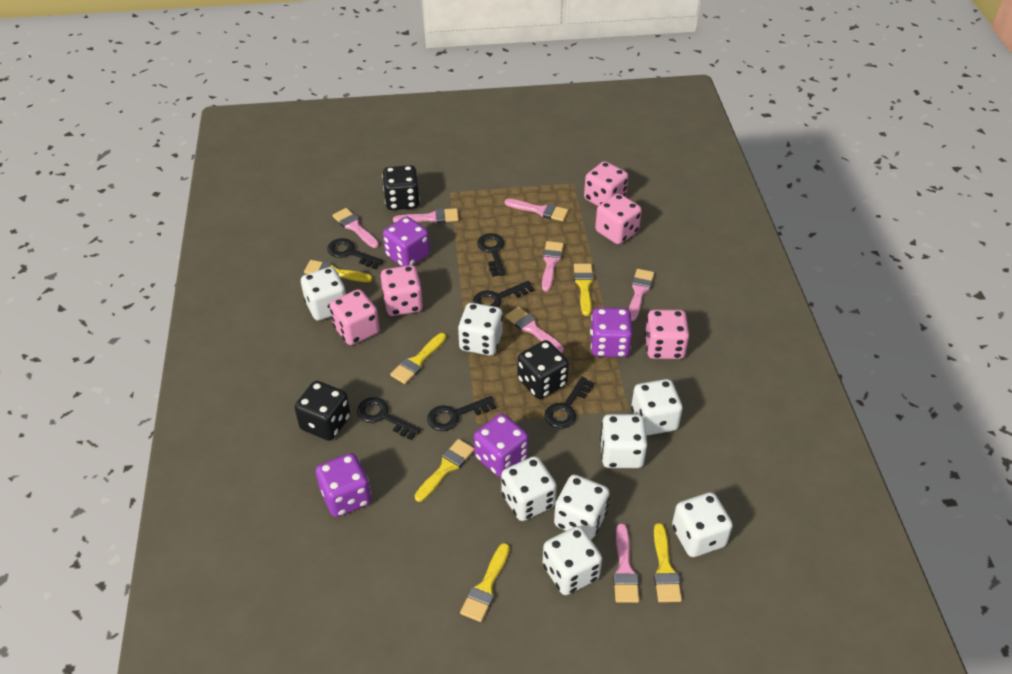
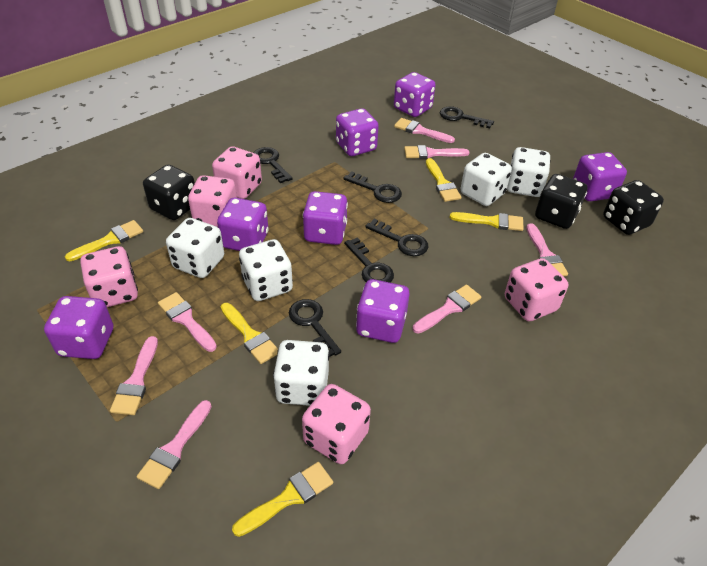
purple dice: [316,453,371,517] [383,216,430,266] [474,413,529,477] [590,308,632,357] = 4 -> [44,296,113,359] [217,198,269,251] [303,191,348,245] [336,108,379,156] [356,279,410,343] [394,72,436,117] [573,152,627,201] = 7
white dice: [301,267,346,321] [458,303,503,356] [501,456,557,521] [543,526,602,595] [554,475,610,539] [600,414,647,468] [631,379,683,435] [672,492,733,557] = 8 -> [166,218,224,278] [239,239,293,301] [273,340,329,406] [461,153,512,206] [507,147,551,197] = 5
yellow brush: [304,260,372,282] [390,333,446,384] [415,439,474,502] [460,543,510,622] [574,264,594,316] [654,523,682,602] = 6 -> [65,220,143,261] [221,303,278,364] [232,462,333,537] [426,158,461,202] [450,212,524,231] = 5

